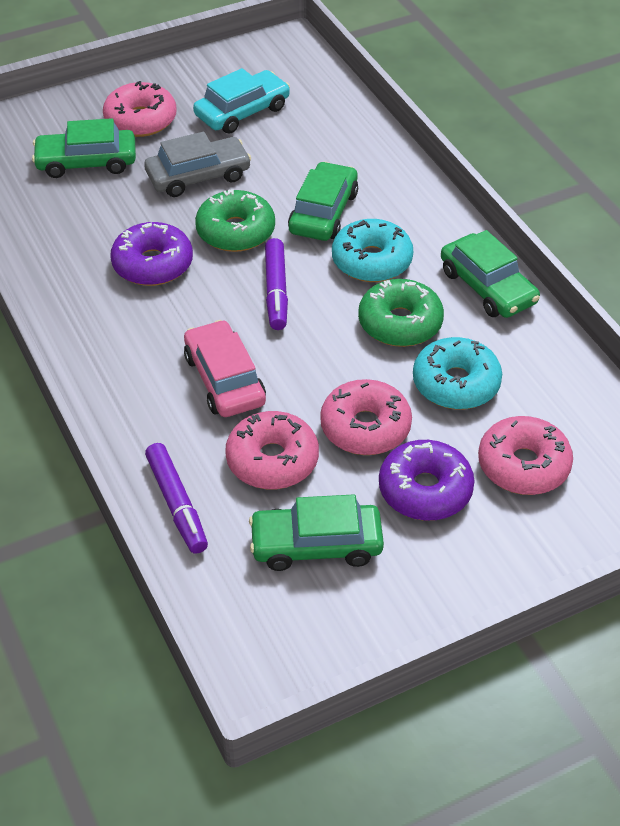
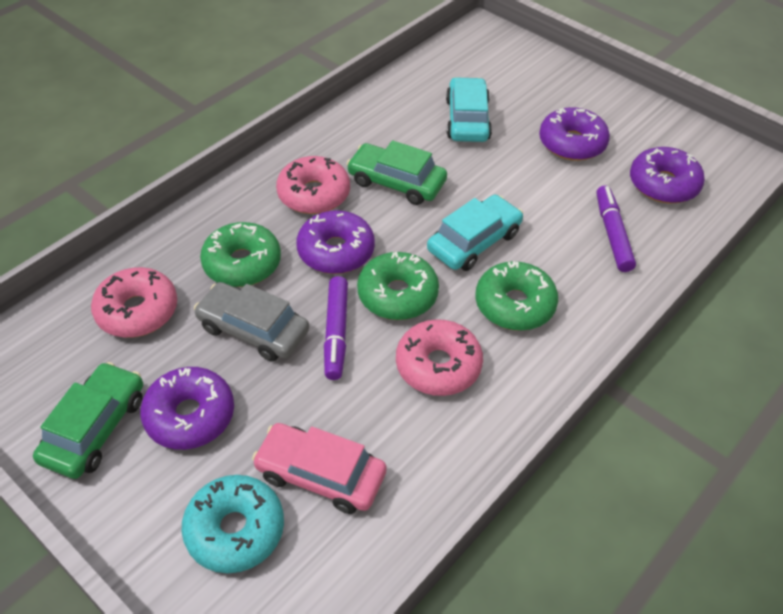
green car: [32,118,136,178] [249,494,384,571] [288,162,358,241] [441,230,540,318] = 4 -> [33,362,143,479] [347,140,447,205] = 2
green donut: [195,189,275,252] [358,279,444,347] = 2 -> [200,222,281,287] [357,252,439,320] [475,261,558,331] = 3
pink donut: [103,81,176,137] [225,411,319,489] [320,379,412,455] [478,416,573,495] = 4 -> [91,267,177,338] [276,156,350,214] [396,319,483,396] = 3
purple donut: [110,222,193,286] [379,440,474,521] = 2 -> [140,367,234,450] [296,210,375,274] [539,107,610,161] [630,147,705,203] = 4
turquoise car: [193,68,290,134] = 1 -> [427,195,523,271] [446,77,492,142] = 2
turquoise donut: [332,219,413,282] [413,337,502,410] = 2 -> [182,475,284,573] = 1

